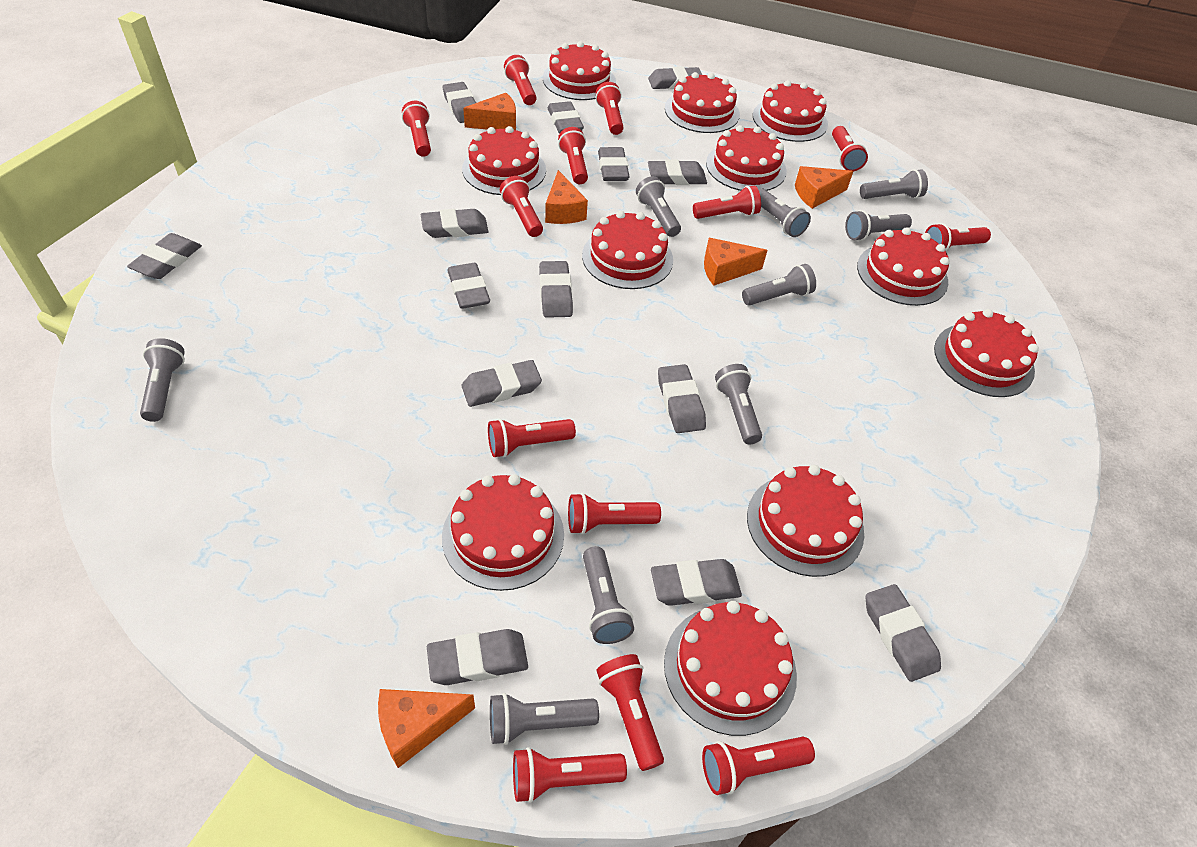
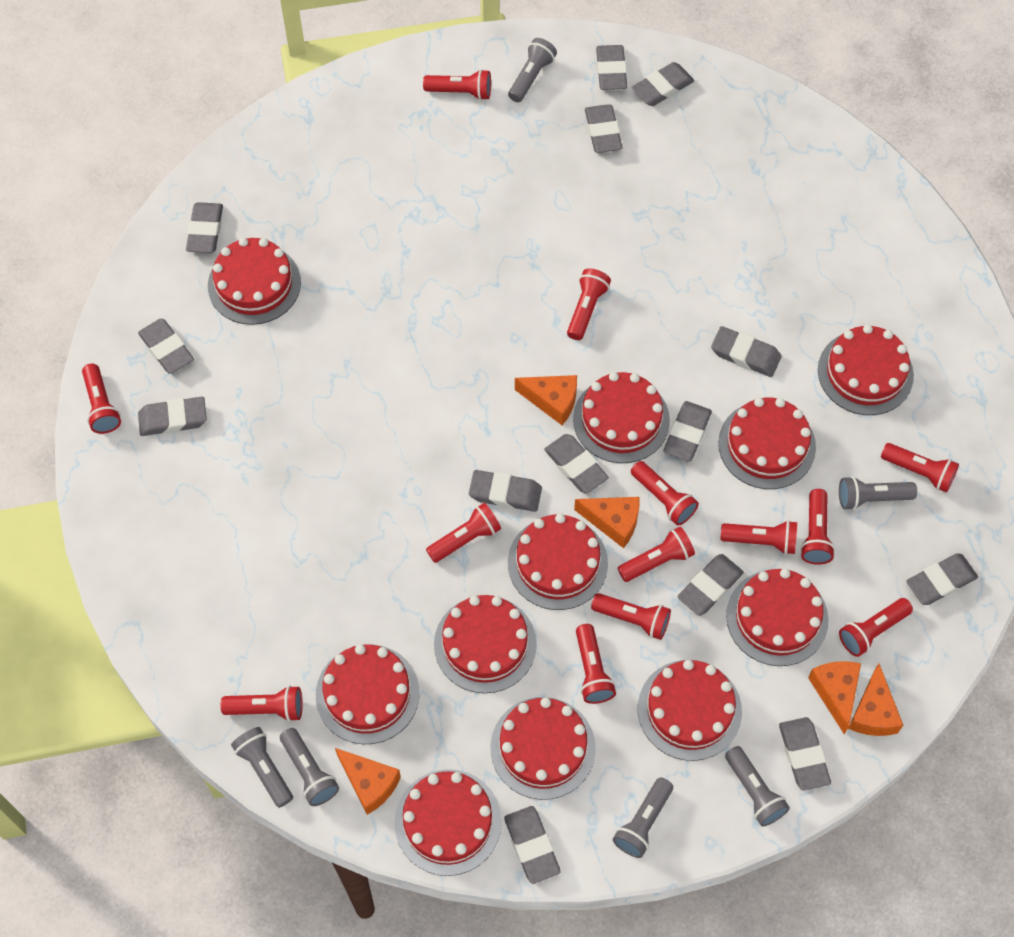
grey flashlight: [140,338,185,422] [490,693,599,745] [583,546,634,644] [636,176,681,237] [715,364,762,444] [742,264,816,305] [758,188,811,237] [845,210,912,241] [860,169,928,199] = 9 -> [231,727,293,808] [280,728,339,806] [508,38,557,102] [613,777,673,858] [725,746,790,826] [839,476,917,510] = 6

